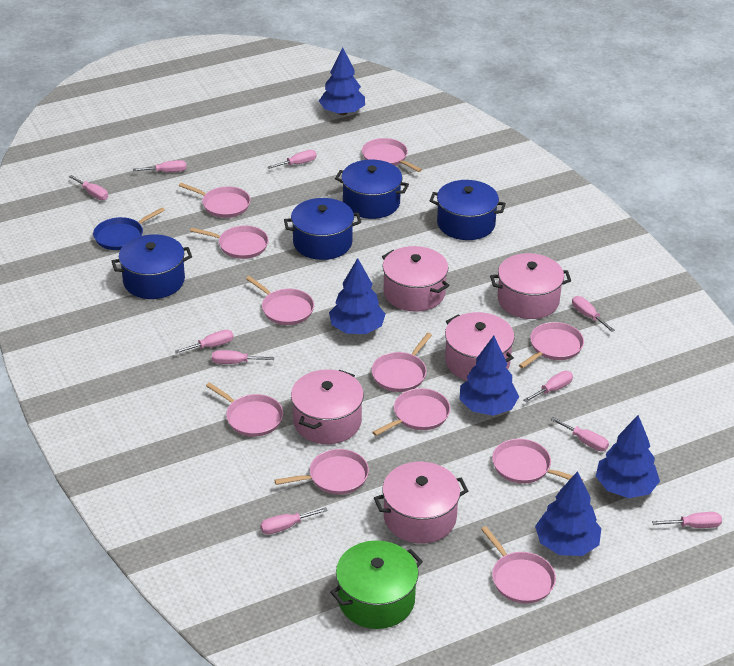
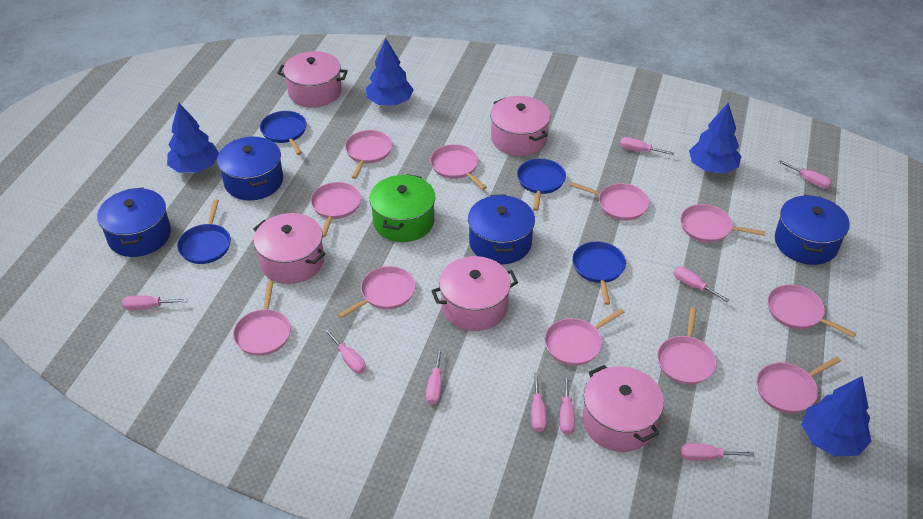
blue pan: [93,208,165,250] = 1 -> [177,199,231,264] [260,111,307,155] [517,158,566,211] [572,242,626,305] = 4
blue tree: [319,47,365,115] [329,258,385,334] [459,336,519,416] [535,471,601,556] [596,415,660,498] = 5 -> [167,103,219,173] [366,39,414,106] [689,103,741,174] [802,376,871,457] = 4
pink screwdriver: [69,175,108,200] [133,160,186,172] [175,330,234,354] [212,350,274,364] [260,507,328,534] [268,150,317,169] [524,371,573,402] [550,417,609,451] [572,296,615,332] [652,512,722,528] = 10 -> [122,295,187,310] [324,328,366,374] [426,348,443,405] [531,373,547,432] [560,375,575,435] [620,137,674,155] [673,267,730,303] [681,443,754,461] [779,160,832,189] = 9

